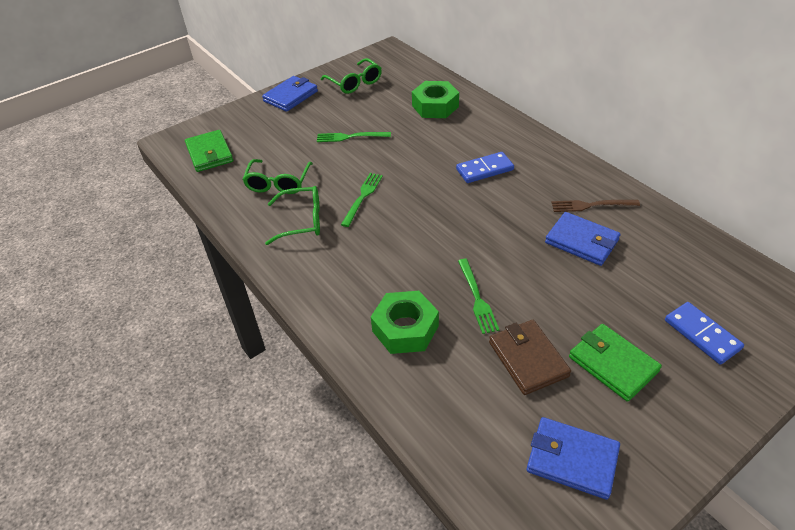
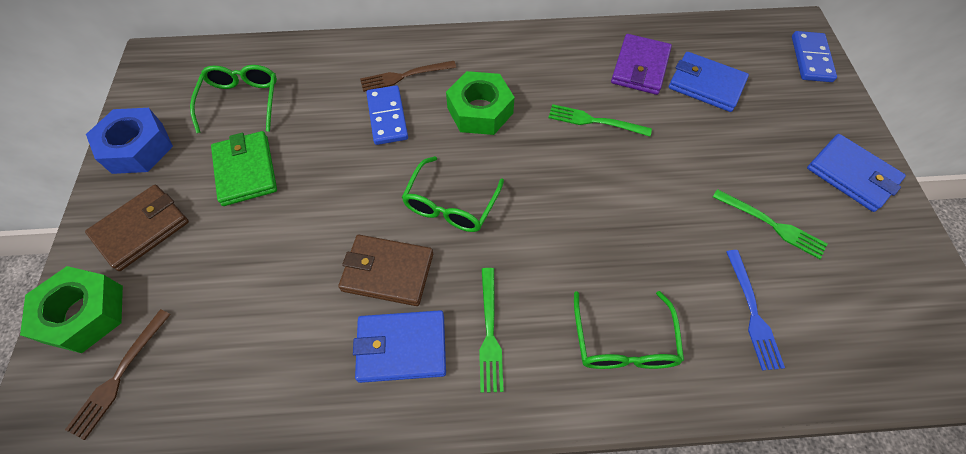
blue fork: none = 0 -> [726,250,785,371] = 1
blue nut: none = 0 -> [86,108,173,174] = 1
brown fork: [551,200,640,212] = 1 -> [65,309,171,440] [360,61,456,92] = 2
brown wallet: [489,320,571,395] = 1 -> [85,185,189,271] [338,235,433,306] = 2
green wallet: [185,130,233,172] [569,324,662,402] = 2 -> [211,131,277,206] = 1
purple wallet: none = 0 -> [611,34,672,95] = 1

